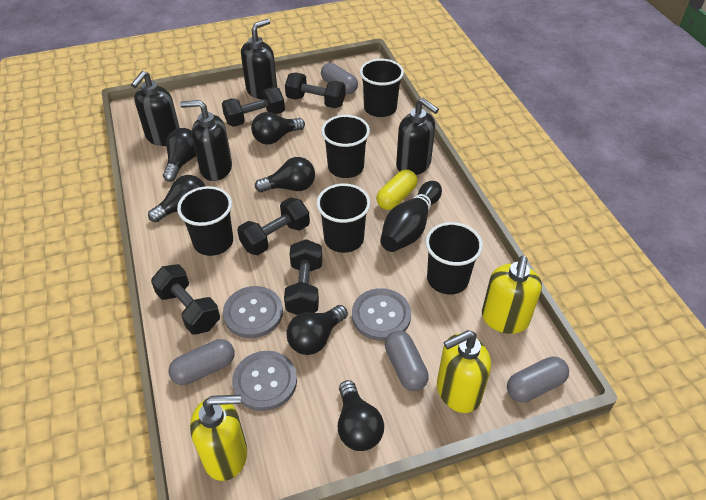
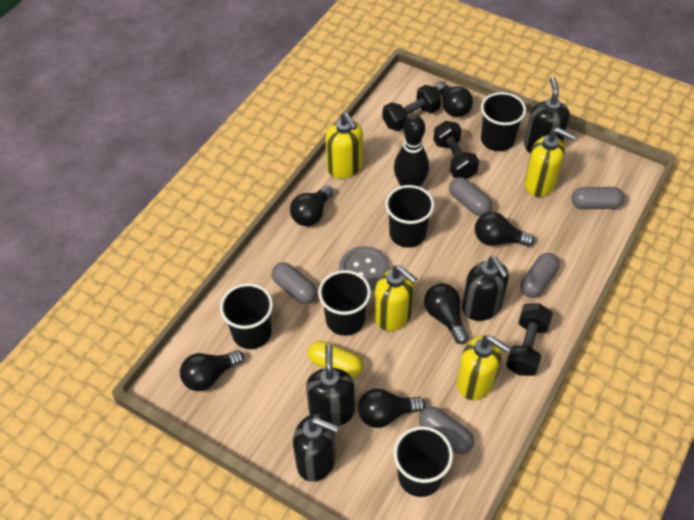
black dumbbell: [151,264,220,335] [222,87,285,127] [237,197,310,255] [284,239,322,315] [285,73,345,108] = 5 -> [382,85,441,131] [433,121,479,179] [506,303,553,376] = 3
grey button: [223,286,283,338] [232,351,297,411] [352,288,411,341] = 3 -> [339,246,390,291] = 1
grey capsule: [169,339,235,385] [321,63,358,94] [385,330,429,391] [507,356,569,402] = 4 -> [272,262,317,304] [419,406,474,454] [449,177,492,216] [520,253,559,298] [572,187,624,209] = 5
yellow soap dispenser: [190,395,247,481] [437,330,491,413] [482,256,542,334] = 3 -> [325,112,363,179] [374,265,417,331] [457,335,511,400] [524,127,576,197] = 4

